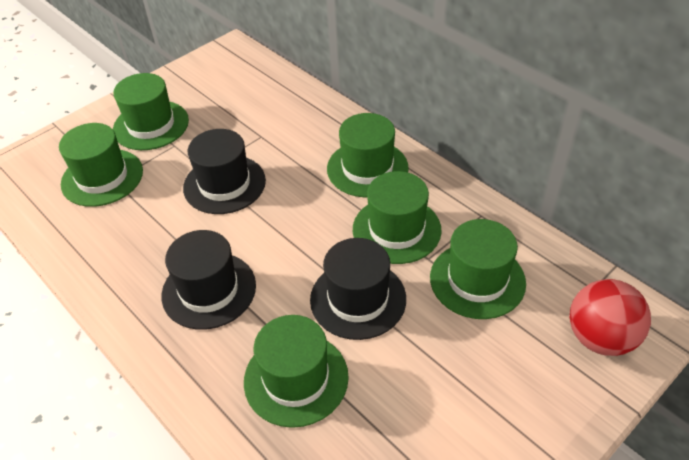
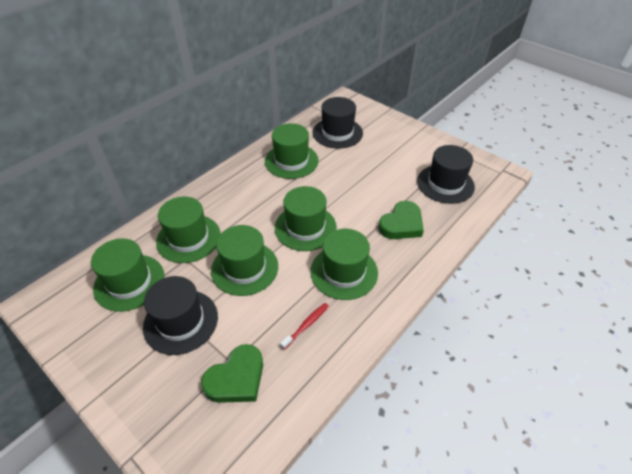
green heart: none = 0 -> [201,344,263,403] [378,201,424,239] = 2
red ball: [570,279,651,356] = 1 -> none = 0
red toothbrush: none = 0 -> [280,303,329,350] = 1

